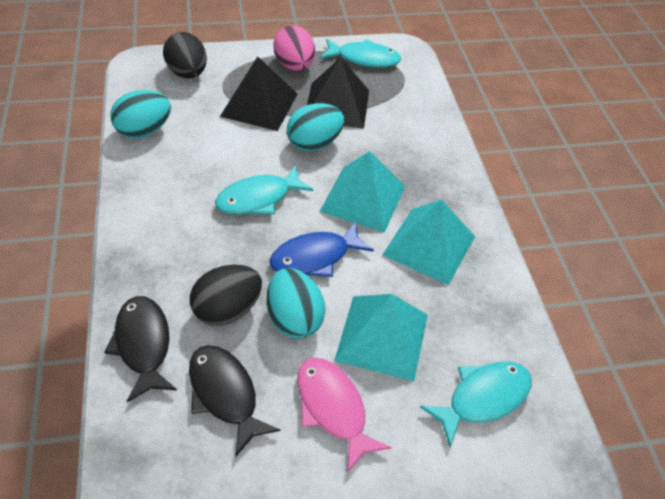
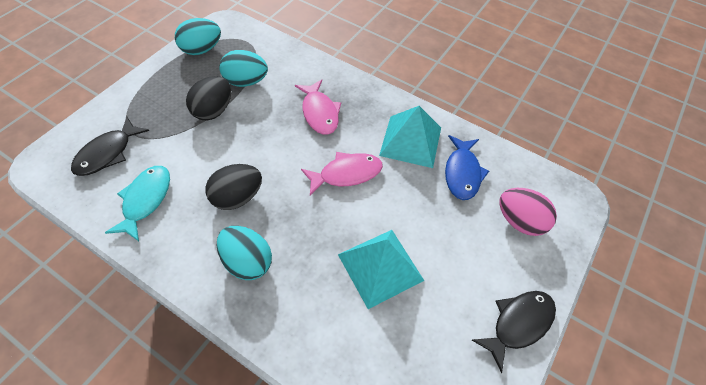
black pyramid: [220,56,298,131] [307,57,369,129] = 2 -> none = 0
pink fish: [297,357,391,473] = 1 -> [295,80,341,135] [301,152,383,195] = 2
turquoise fish: [215,165,313,215] [320,39,401,67] [420,362,532,447] = 3 -> [105,166,170,241] = 1
turquoise pyramid: [319,151,405,233] [334,294,428,381] [382,199,475,285] = 3 -> [338,230,424,309] [379,106,441,168] = 2

